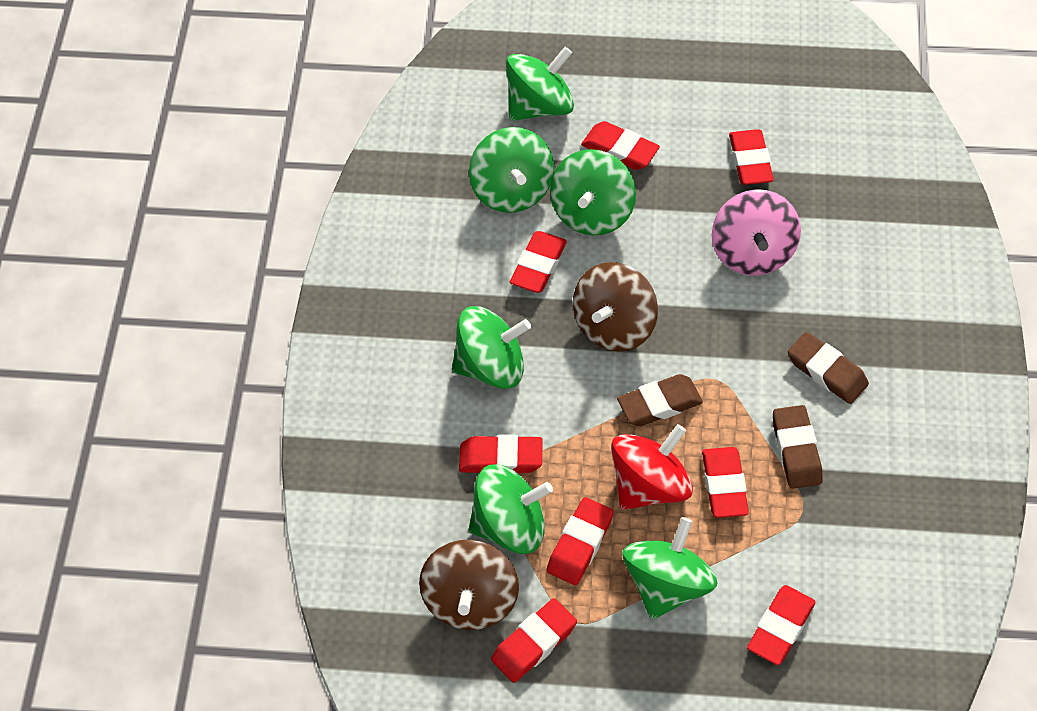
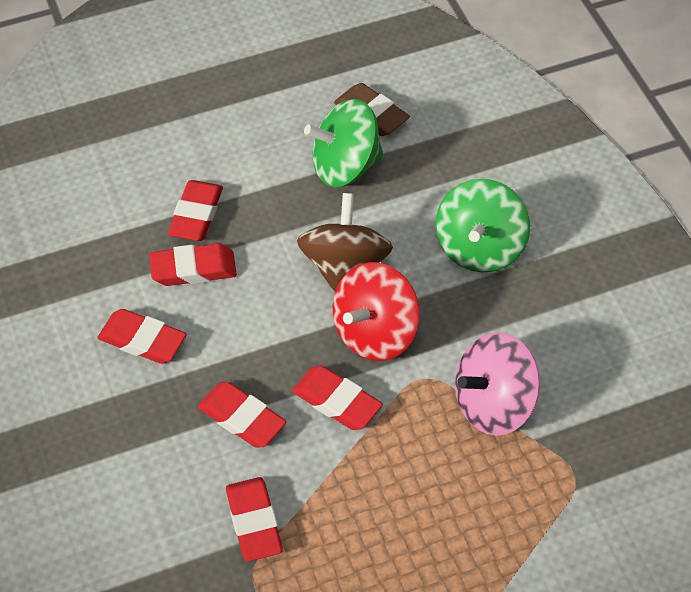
brown eraser: [617,374,703,426] [773,405,823,489] [788,332,869,404] = 3 -> [334,83,410,136] = 1
brown spinning top: [419,540,519,630] [573,262,658,352] = 2 -> [297,193,393,292] = 1
green spinning top: [452,306,531,389] [469,127,554,213] [469,464,553,554] [506,47,574,121] [550,149,636,235] [622,517,717,620] = 6 -> [304,99,384,187] [435,179,530,272] = 2
red eraser: [459,435,543,473] [491,598,577,683] [510,231,567,293] [547,497,614,585] [581,121,660,170] [702,447,749,518] [729,129,774,185] [747,585,815,665] = 8 -> [98,309,187,364] [149,243,237,286] [168,180,223,241] [198,382,286,448] [226,477,283,562] [292,366,383,430] = 6

